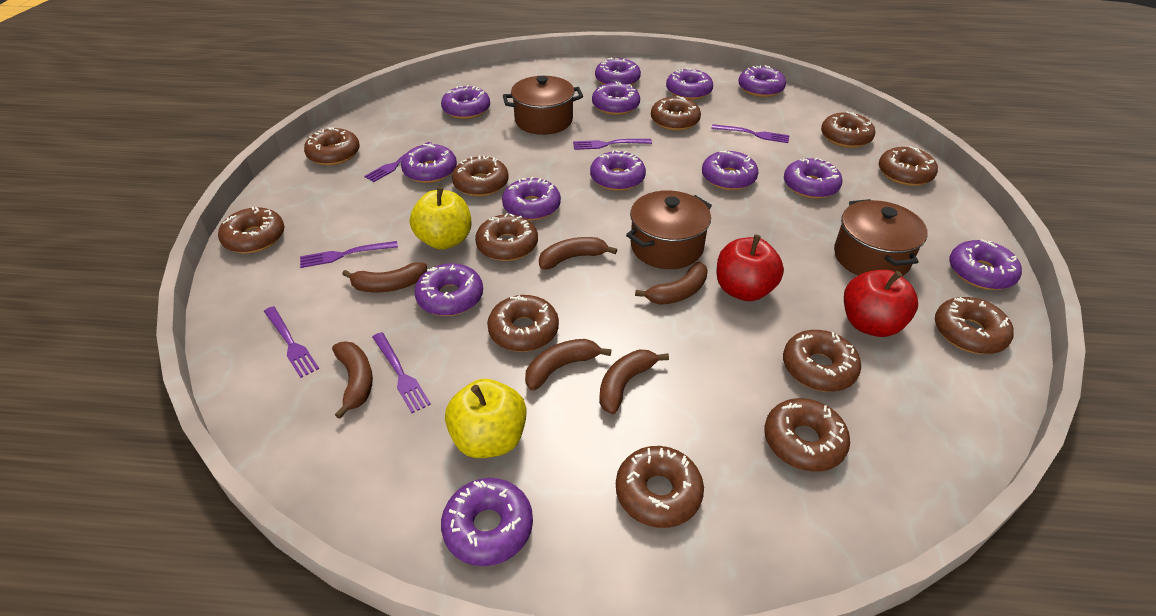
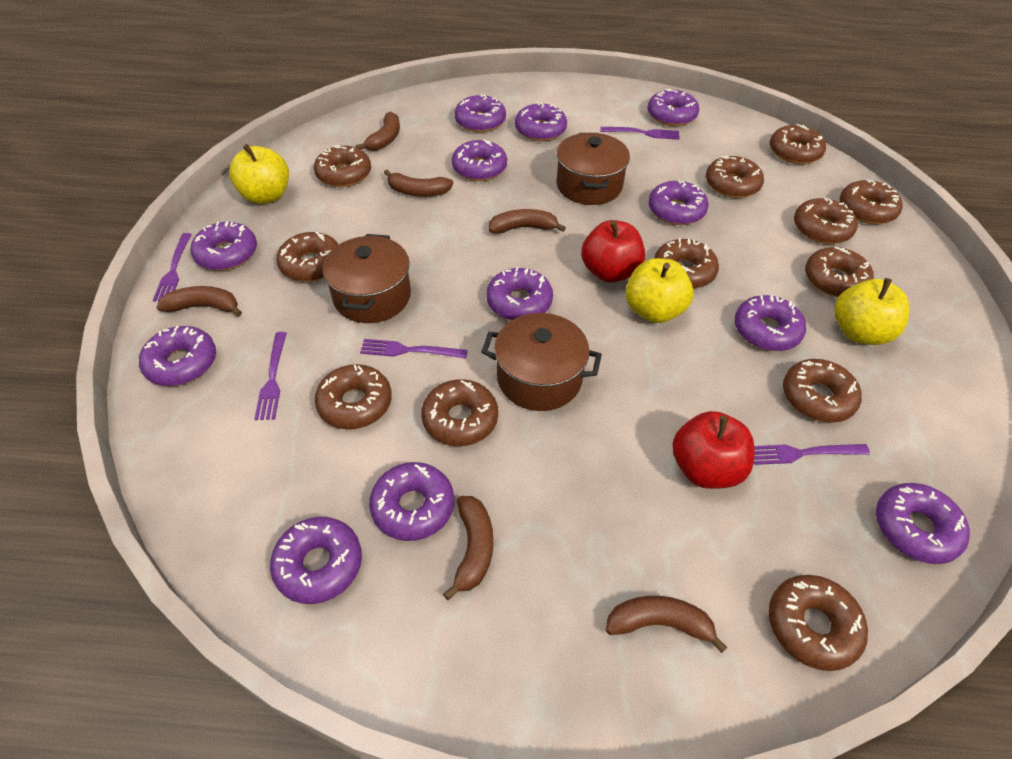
purple donut: [401,143,457,183] [414,263,483,316] [441,85,490,119] [441,478,533,566] [502,177,561,220] [590,150,646,191] [592,81,640,115] [595,58,641,85] [666,68,713,100] [702,150,759,190] [738,65,786,97] [784,158,842,199] [949,239,1022,290] = 13 -> [139,326,216,386] [190,221,257,271] [270,517,362,604] [369,462,454,541] [452,139,507,181] [455,94,506,132] [486,267,553,320] [515,102,567,141] [647,89,699,126] [648,180,708,225] [735,295,806,351] [876,483,970,564] = 12
purple fork: [264,306,319,378] [300,241,398,268] [364,142,433,182] [372,332,431,413] [573,139,652,150] [711,124,790,143] = 6 -> [153,233,192,302] [254,332,287,420] [360,339,468,359] [600,127,680,140] [754,444,870,465] = 5
yellow apple: [410,187,471,250] [445,379,526,458] = 2 -> [229,144,289,204] [625,258,694,323] [835,278,909,345] = 3

